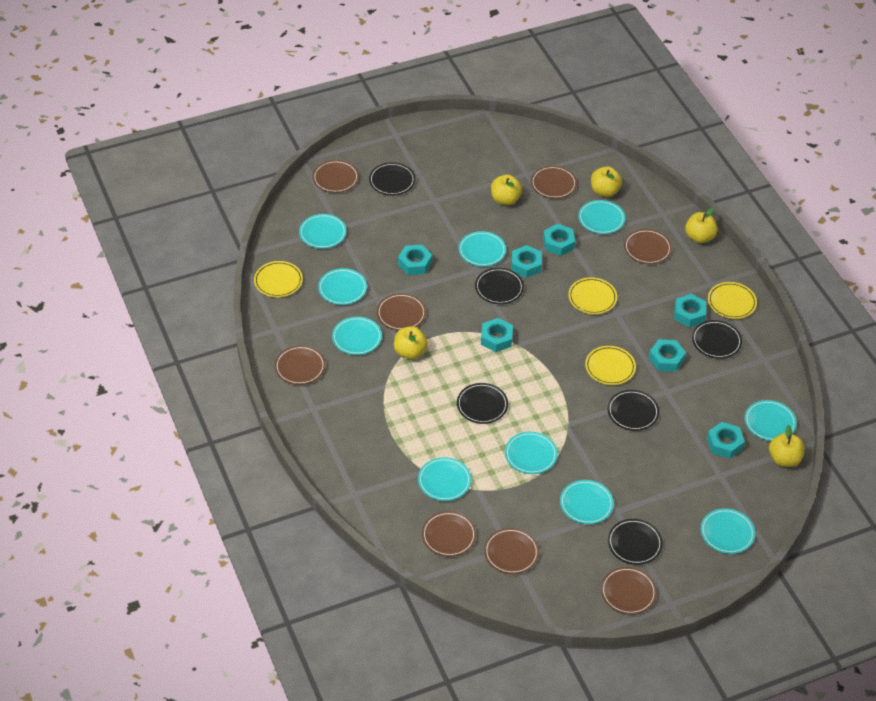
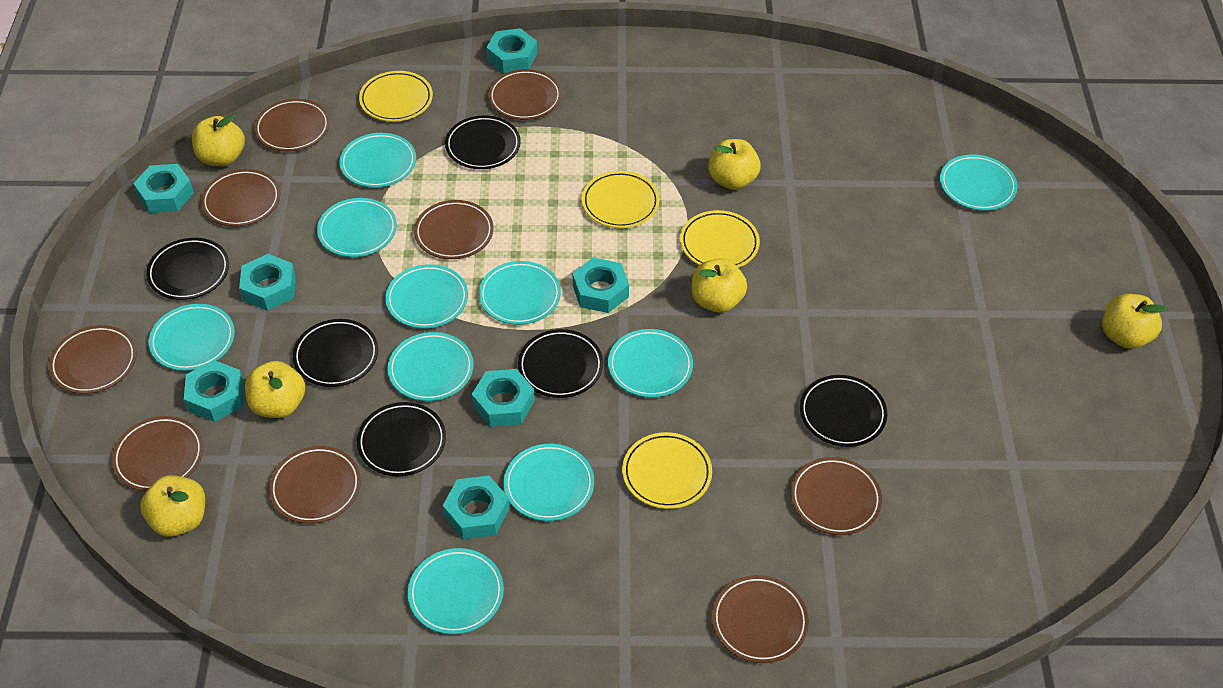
brown plate: [275,345,326,385] [313,160,359,193] [377,293,426,331] [422,511,476,557] [484,528,539,574] [531,166,577,199] [601,567,657,615] [624,229,672,264] = 8 -> [49,325,137,394] [112,416,203,491] [201,169,280,227] [254,99,330,152] [269,446,361,524] [414,200,494,259] [488,69,562,120] [712,575,809,663] [791,457,882,535] = 9
yellow apple: [394,326,428,359] [491,175,522,205] [591,166,622,197] [685,208,718,243] [769,425,805,467] = 5 -> [140,475,205,537] [192,115,245,166] [245,361,305,418] [692,258,747,313] [708,139,761,190] [1102,294,1167,349] = 6

